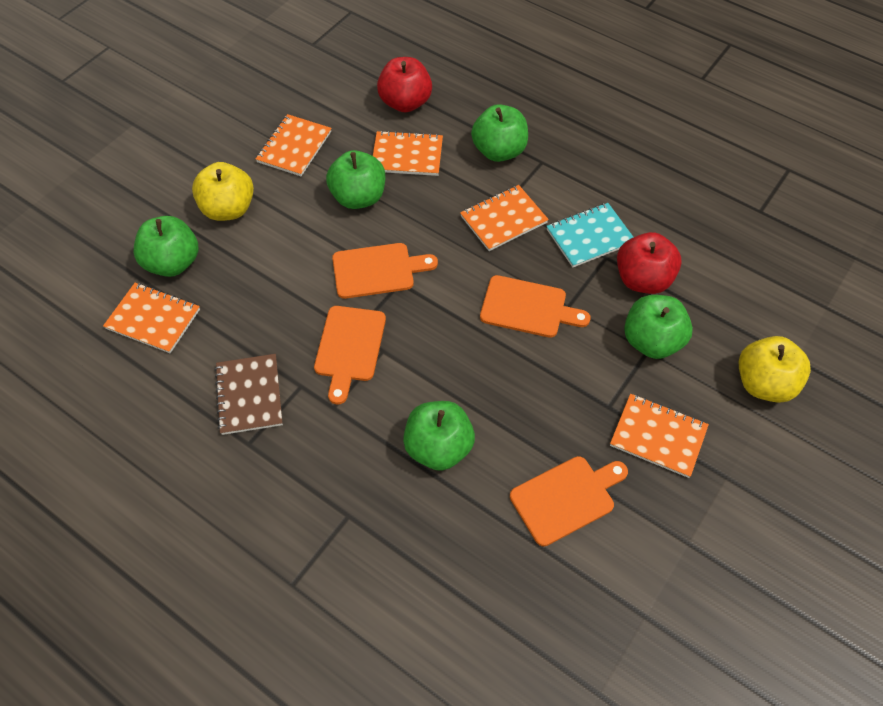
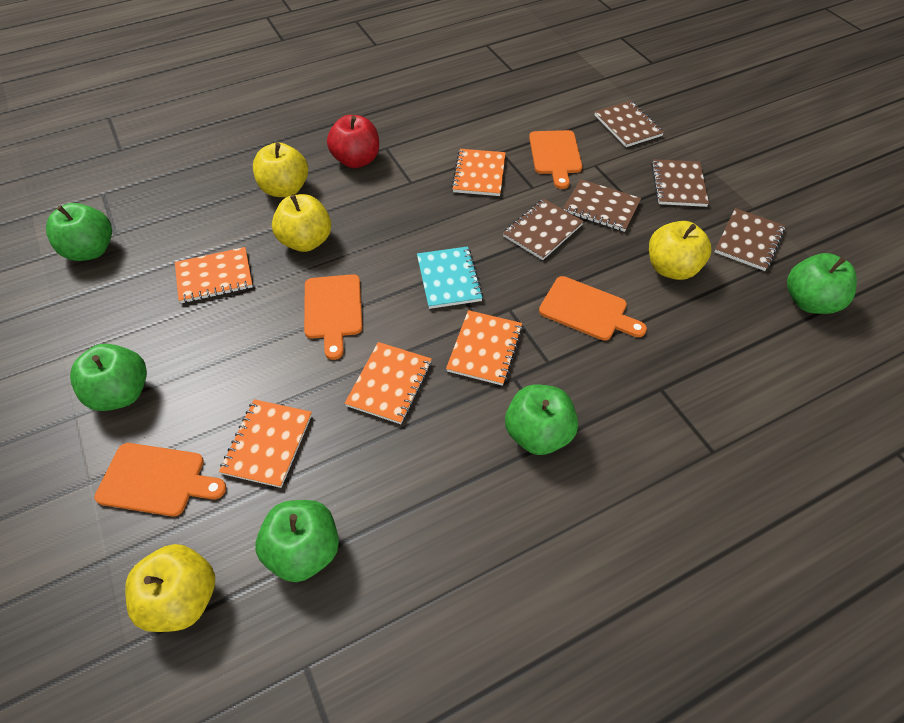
brown notebook: [215,354,283,435] = 1 -> [503,199,584,260] [563,179,641,232] [595,101,664,147] [652,159,709,207] [715,208,785,271] = 5
red apple: [377,57,432,113] [617,232,682,294] = 2 -> [327,115,379,168] = 1
yellow apple: [192,162,254,221] [739,336,811,403] = 2 -> [125,544,215,632] [253,142,308,197] [272,194,331,252] [649,221,711,280] = 4

